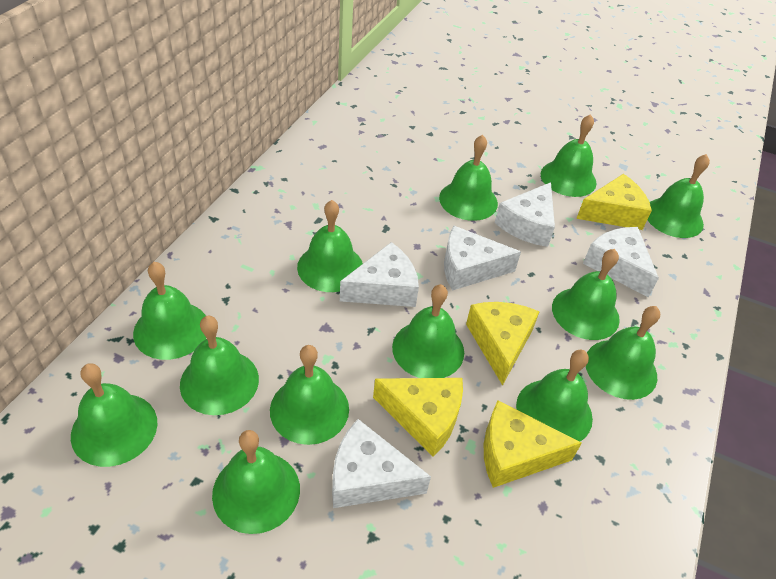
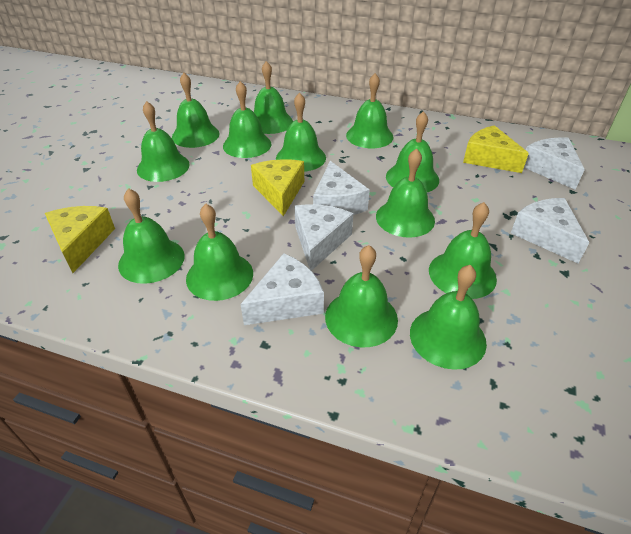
yellow cheese: [373,378,463,457] [466,302,540,386] [484,400,582,488] [576,174,652,230] = 4 -> [45,206,115,273] [251,159,304,216] [463,125,529,173] = 3

